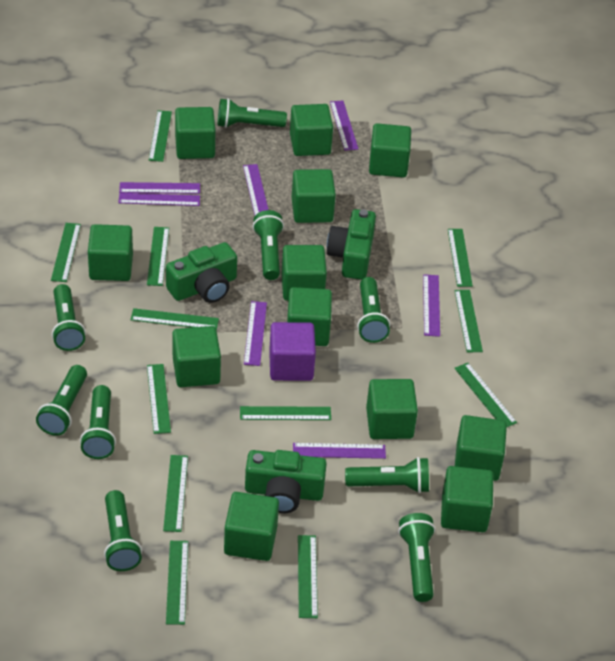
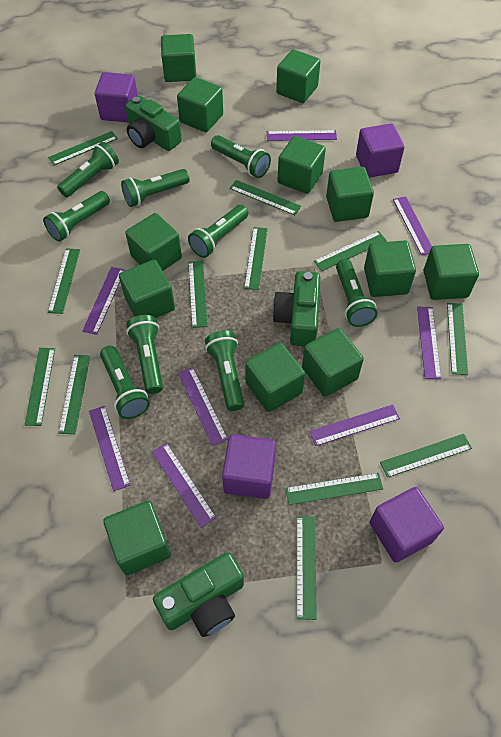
purple cube: [269,322,316,381] = 1 -> [95,72,138,122] [222,434,276,499] [356,123,405,178] [370,487,444,562] = 4
purple ruler: [118,193,200,206] [119,182,200,194] [243,164,269,215] [244,301,267,366] [293,443,386,459] [330,100,358,151] [423,274,440,337] = 7 -> [82,267,125,335] [89,406,130,491] [152,443,216,528] [178,367,228,446] [267,130,337,141] [309,405,400,446] [393,196,432,255] [417,307,441,379] = 8

